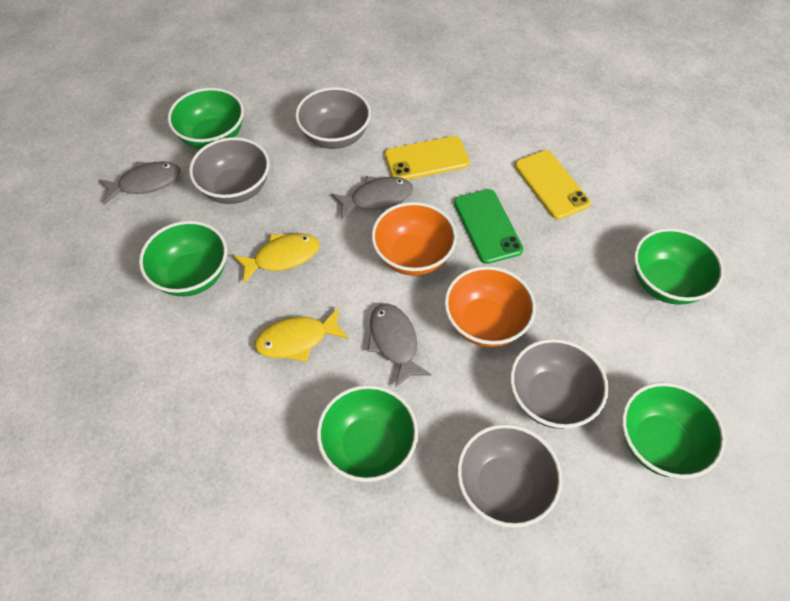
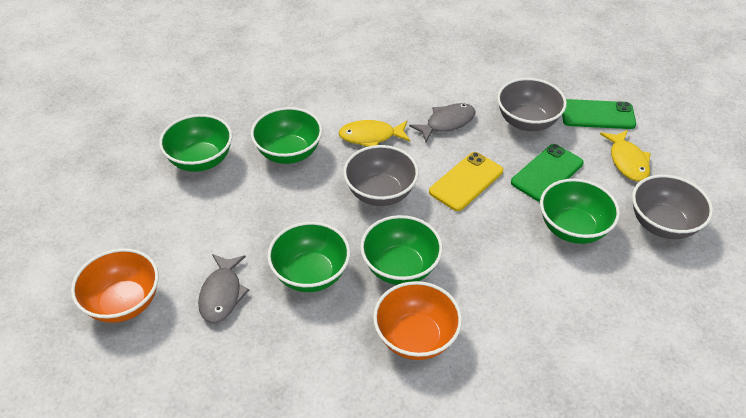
green phone: [454,189,523,264] = 1 -> [511,144,584,202] [562,99,636,129] = 2
grey bowl: [189,137,270,204] [295,87,371,149] [457,424,562,528] [510,339,608,429] = 4 -> [343,145,419,206] [497,78,567,131] [632,175,713,239] = 3
grey fish: [99,161,180,204] [331,176,413,219] [367,303,432,387] = 3 -> [198,254,249,323] [409,103,476,142] = 2
yellow phone: [385,136,470,180] [515,150,591,220] = 2 -> [429,152,503,211] = 1

